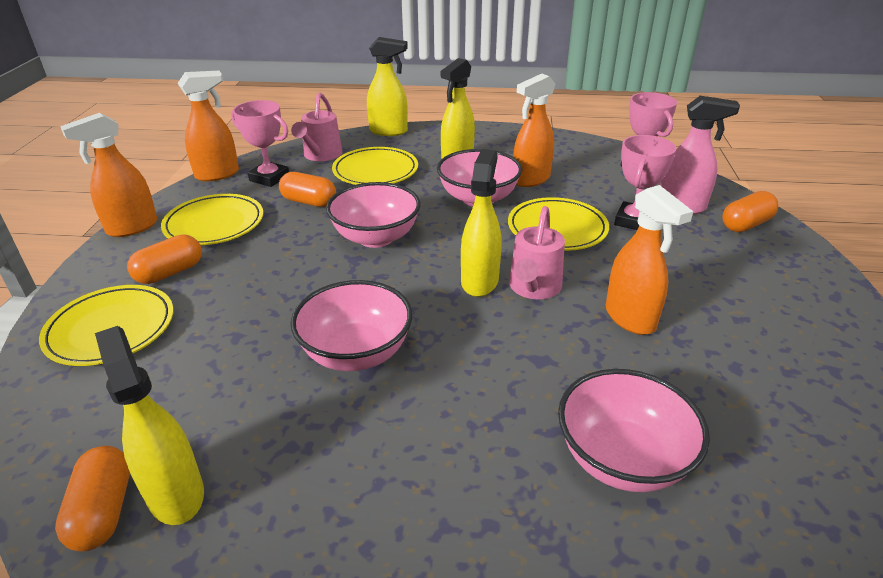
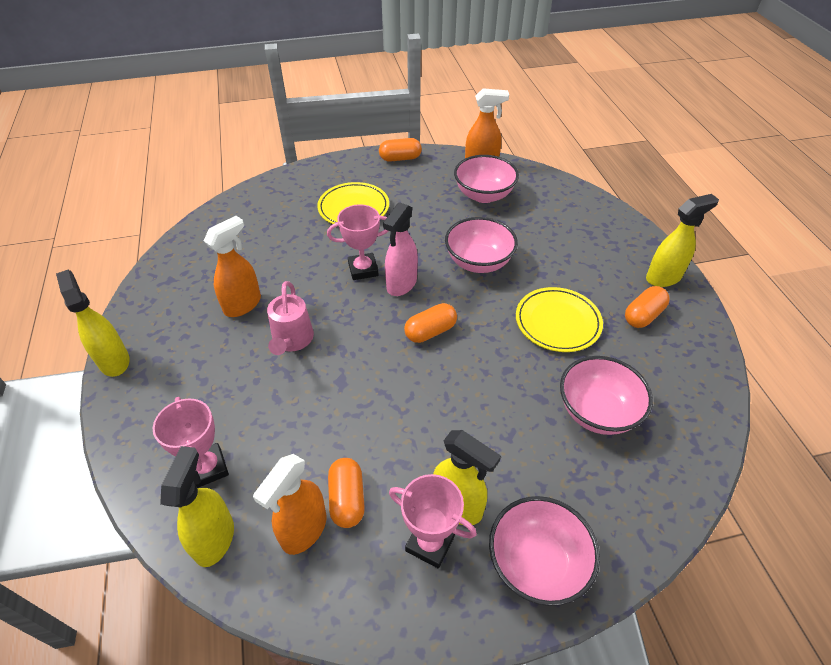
orange spray bottle: [60,113,158,237] [178,71,239,181] [513,74,555,187] [606,185,693,335] = 4 -> [204,216,261,317] [253,454,327,555] [465,88,509,158] = 3
pink watering can: [291,92,342,161] [509,206,565,299] = 2 -> [267,281,314,355] = 1
yellow plate: [39,285,173,366] [161,194,264,245] [332,147,418,185] [508,197,609,251] = 4 -> [317,182,389,224] [516,287,603,352] = 2

